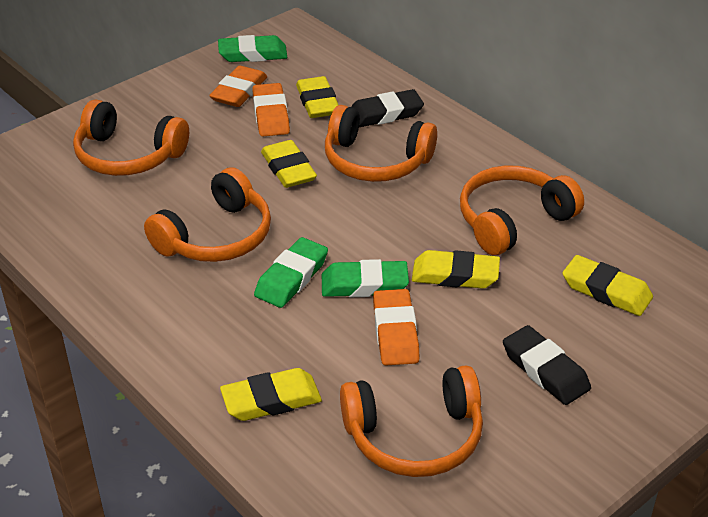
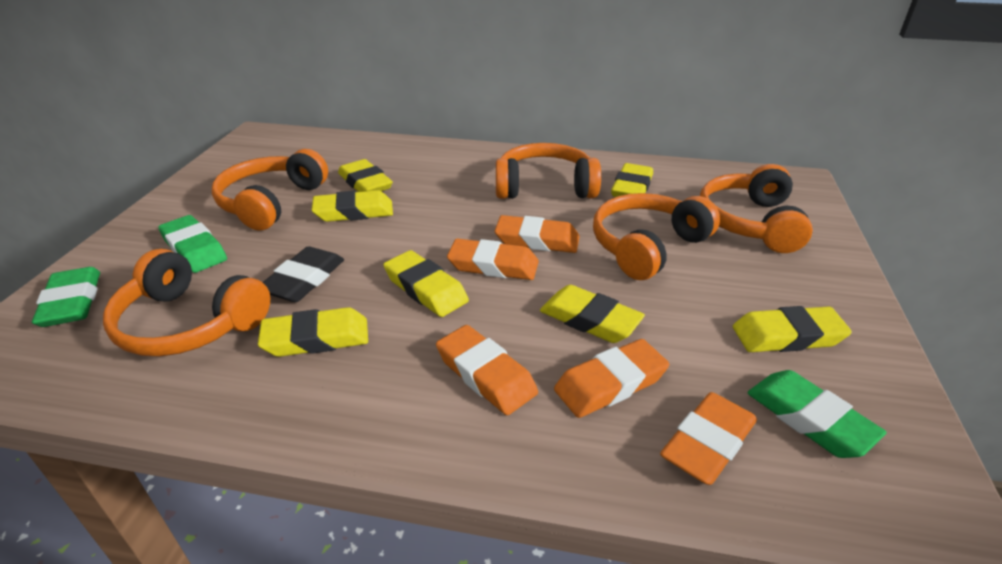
black eraser: [351,89,424,127] [503,325,591,405] = 2 -> [263,246,344,302] = 1
orange eraser: [209,65,267,107] [252,83,290,137] [373,289,420,366] = 3 -> [436,325,538,415] [447,238,539,280] [495,215,580,253] [554,339,669,418] [660,392,757,485] = 5
yellow eraser: [220,368,322,421] [261,140,317,188] [296,76,339,118] [412,250,500,289] [563,255,653,316] = 5 -> [258,307,368,357] [312,190,393,222] [338,159,393,192] [383,250,469,317] [540,285,645,343] [611,163,653,197] [733,306,852,352] = 7

